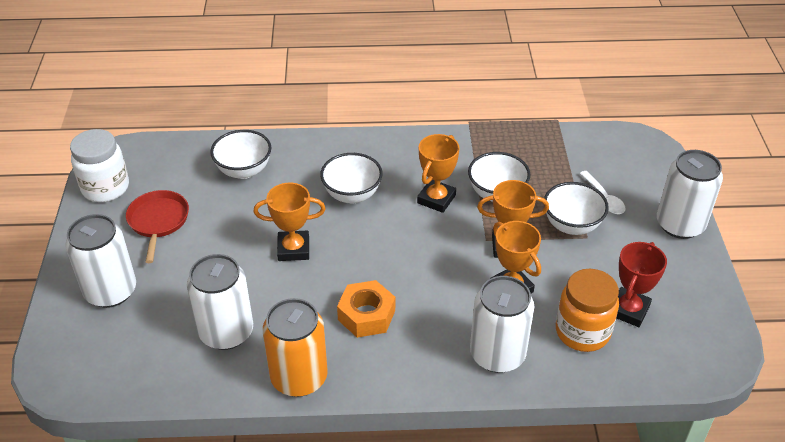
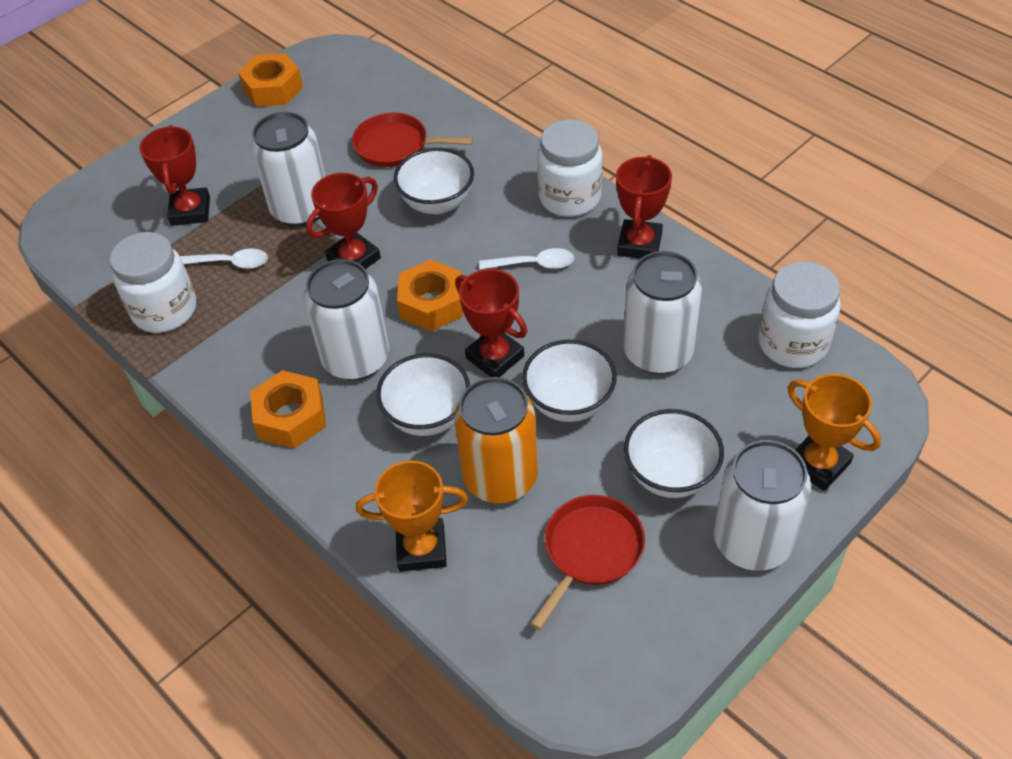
orange jar: [556,269,619,352] = 1 -> none = 0
orange nut: [337,280,395,338] = 1 -> [238,53,303,107] [250,370,326,449] [397,259,463,331] = 3
orange trophy: [253,182,326,261] [417,134,460,213] [477,180,549,258] [490,221,541,293] = 4 -> [356,461,468,572] [788,374,881,491] = 2
red pan: [126,190,189,263] = 1 -> [352,112,473,167] [530,495,645,630] = 2
red trophy: [617,242,667,327] = 1 -> [139,125,210,226] [306,173,381,269] [455,269,527,377] [616,155,672,259] = 4
white jar: [70,129,129,202] = 1 -> [110,232,196,333] [537,119,603,217] [758,261,841,368] = 3
white spoon: [579,171,625,214] = 1 -> [180,248,268,269] [479,248,574,270] = 2

